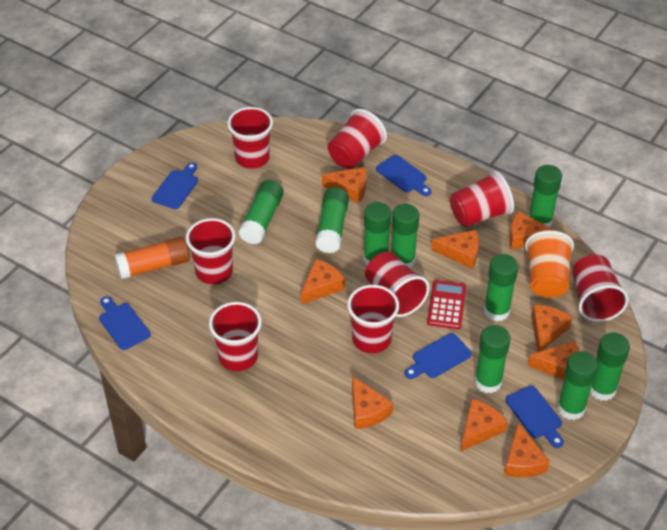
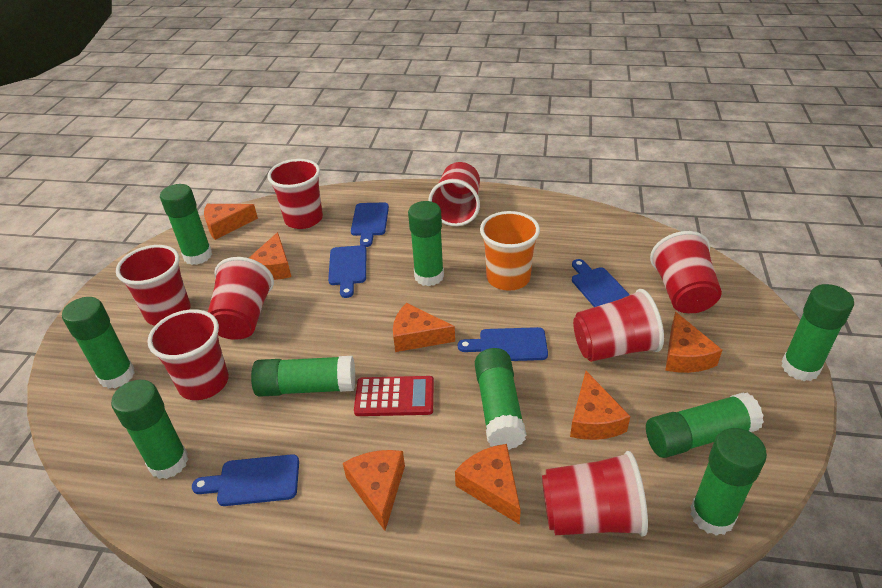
orange cheese: [301,259,345,305] [322,167,366,204] [352,376,393,429] [431,230,479,269] [461,399,507,451] [504,422,550,478] [509,211,555,249] [528,341,579,380] [531,305,572,352] = 9 -> [204,204,258,240] [249,232,291,280] [343,450,405,531] [393,303,455,352] [455,444,521,524] [570,371,630,440] [665,312,722,373] = 7
orange glue stick: [115,237,190,280] = 1 -> none = 0

